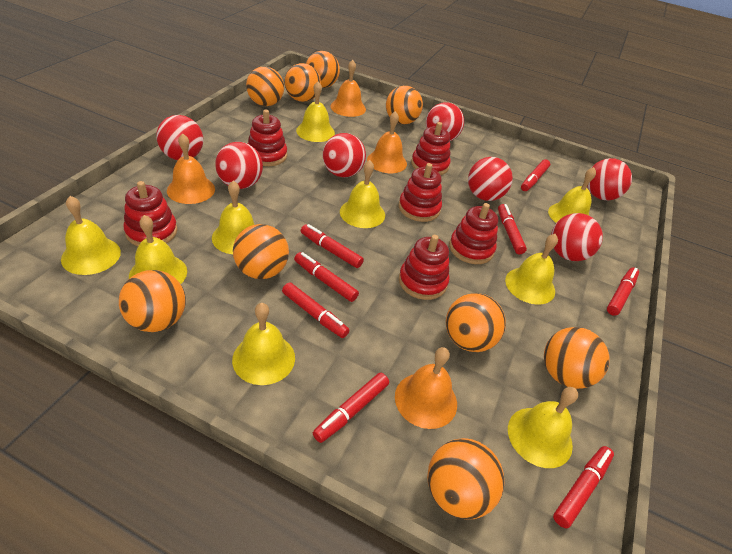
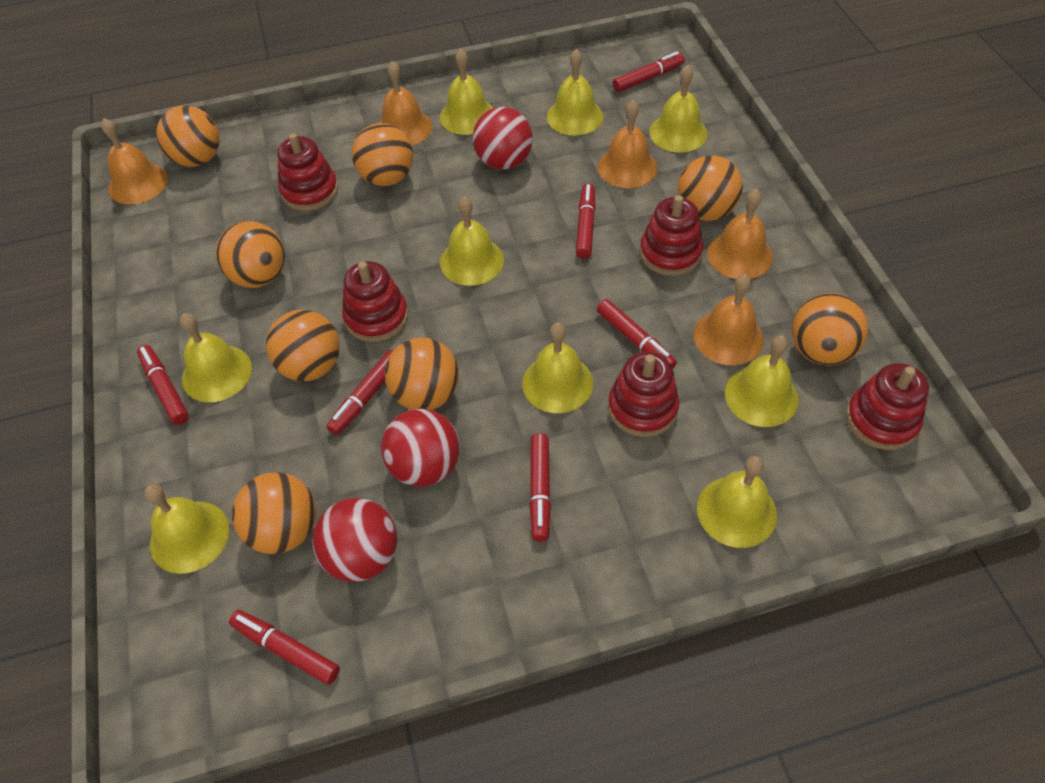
orange ball: [119,270,186,332] [233,224,289,279] [246,66,284,106] [284,63,321,102] [306,51,340,88] [386,86,423,124] [427,438,505,519] [446,293,506,352] [544,327,610,389] = 9 -> [157,106,220,167] [216,221,285,288] [232,472,317,554] [266,310,340,381] [352,123,413,186] [385,337,459,410] [677,155,743,221] [791,293,868,366] = 8
orange bell: [167,134,215,204] [330,60,366,117] [367,111,407,173] [395,347,457,429] = 4 -> [101,118,168,204] [379,61,432,146] [598,100,657,188] [694,274,764,365] [707,189,773,279] = 5
red ball: [156,115,203,160] [215,142,263,189] [323,133,366,178] [426,102,464,141] [468,157,513,201] [551,213,603,261] [587,158,632,201] = 7 -> [313,498,397,582] [381,409,460,487] [473,107,533,170] = 3
red marker: [282,282,350,338] [294,252,359,302] [301,224,364,268] [313,373,389,443] [498,204,527,254] [521,159,550,191] [553,446,614,528] [607,267,639,316] = 8 -> [137,345,189,425] [229,610,340,685] [326,350,393,435] [529,433,551,542] [576,183,596,259] [597,299,677,369] [613,51,685,92] = 7
red stacking toy: [123,181,177,246] [248,110,287,166] [399,163,442,222] [399,235,449,300] [411,122,451,175] [449,203,498,264] = 6 -> [277,133,338,211] [342,261,408,342] [608,351,680,437] [640,195,703,276] [846,363,929,450] = 5

